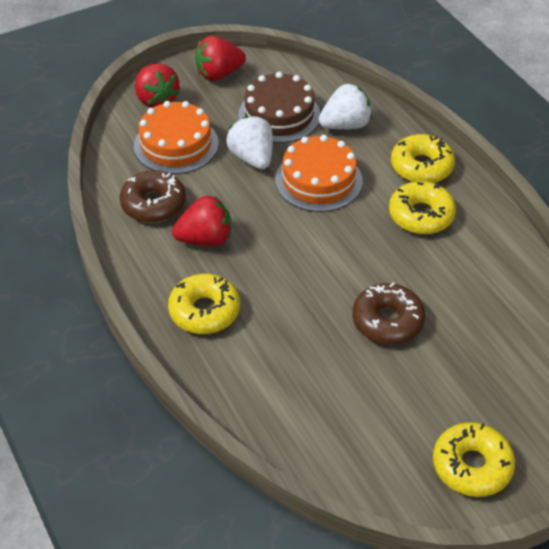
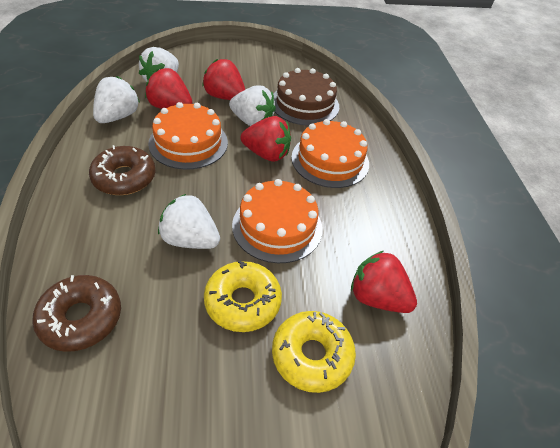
orange cake: [134,101,219,174] [275,135,363,212] = 2 -> [148,102,228,170] [232,179,323,263] [291,119,369,188] = 3
red strawberry: [135,63,180,108] [172,195,231,246] [195,36,246,81] = 3 -> [145,68,193,109] [202,59,245,100] [241,116,291,162] [351,251,417,313] = 4
white strawberry: [226,116,273,169] [319,84,372,129] = 2 -> [93,76,140,123] [139,47,179,82] [158,194,220,249] [229,85,276,126] = 4
yellow donut: [168,274,240,334] [389,181,456,234] [391,134,455,183] [433,422,515,497] = 4 -> [204,260,282,332] [272,311,356,393] = 2

